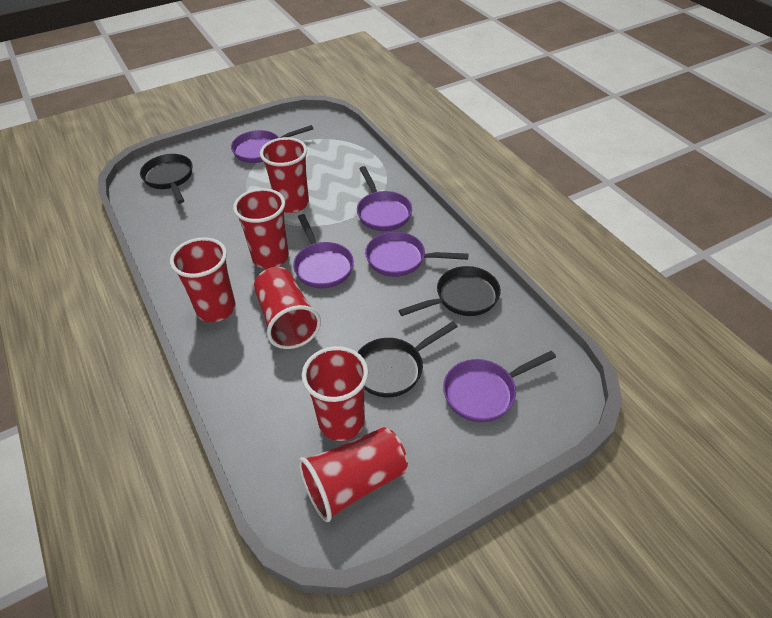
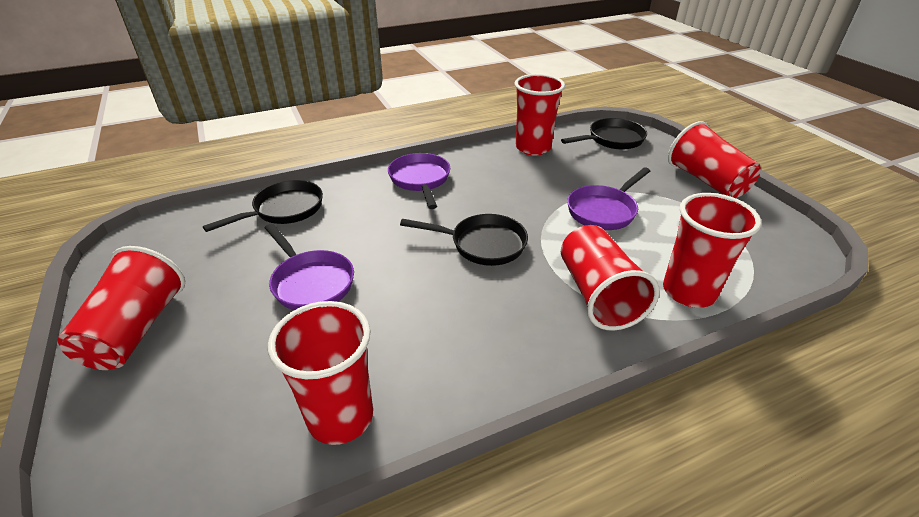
purple pan: [231,125,313,163] [293,214,354,288] [357,166,412,231] [365,232,469,277] [443,351,556,422] = 5 -> [265,223,354,310] [388,153,450,209] [567,167,650,230] = 3

